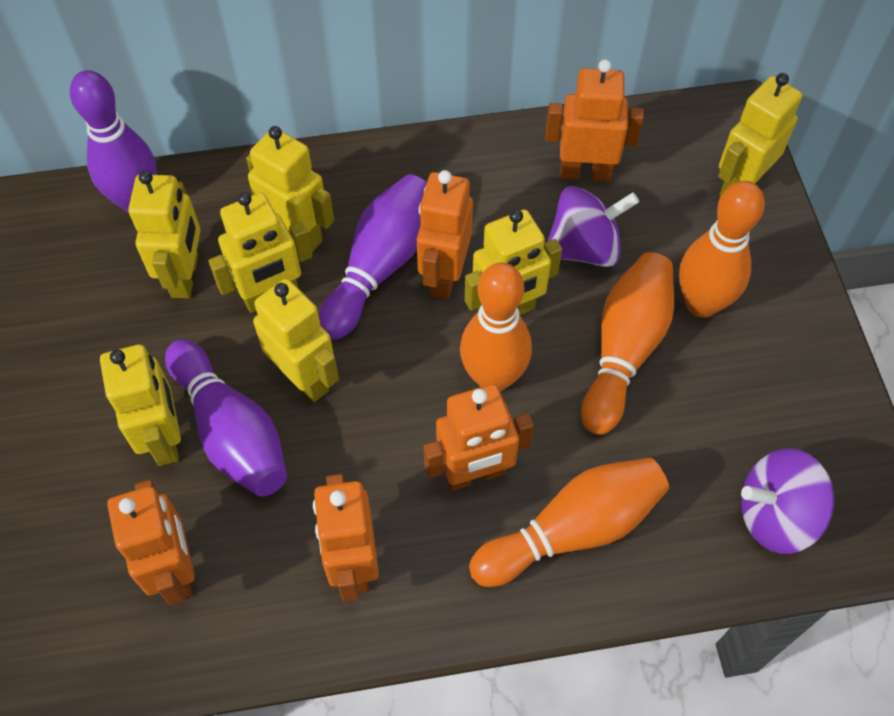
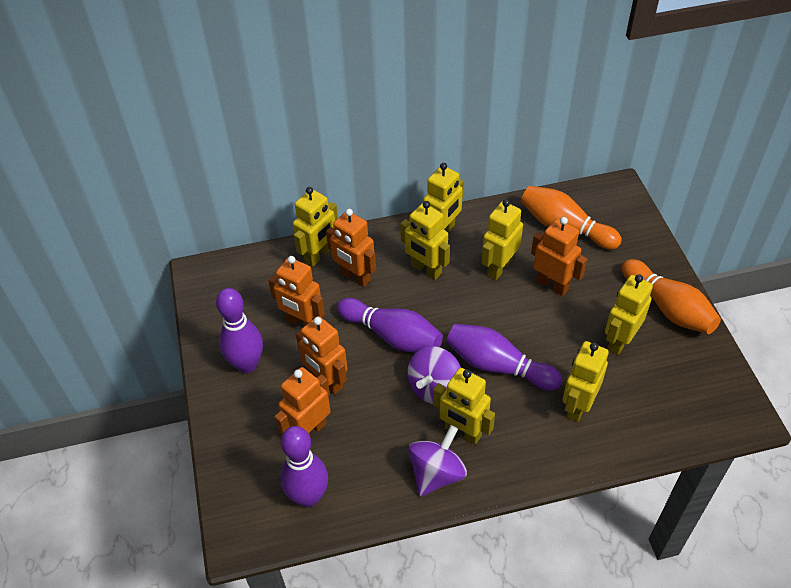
orange bowling pin: [460,263,532,392] [469,457,669,587] [581,252,674,435] [679,181,765,318] = 4 -> [521,186,622,250] [621,259,721,334] = 2
purple bowling pin: [70,70,157,213] [165,339,287,497] [318,174,427,340] = 3 -> [216,288,263,373] [280,426,328,507] [337,298,443,352] [446,324,562,391] = 4

